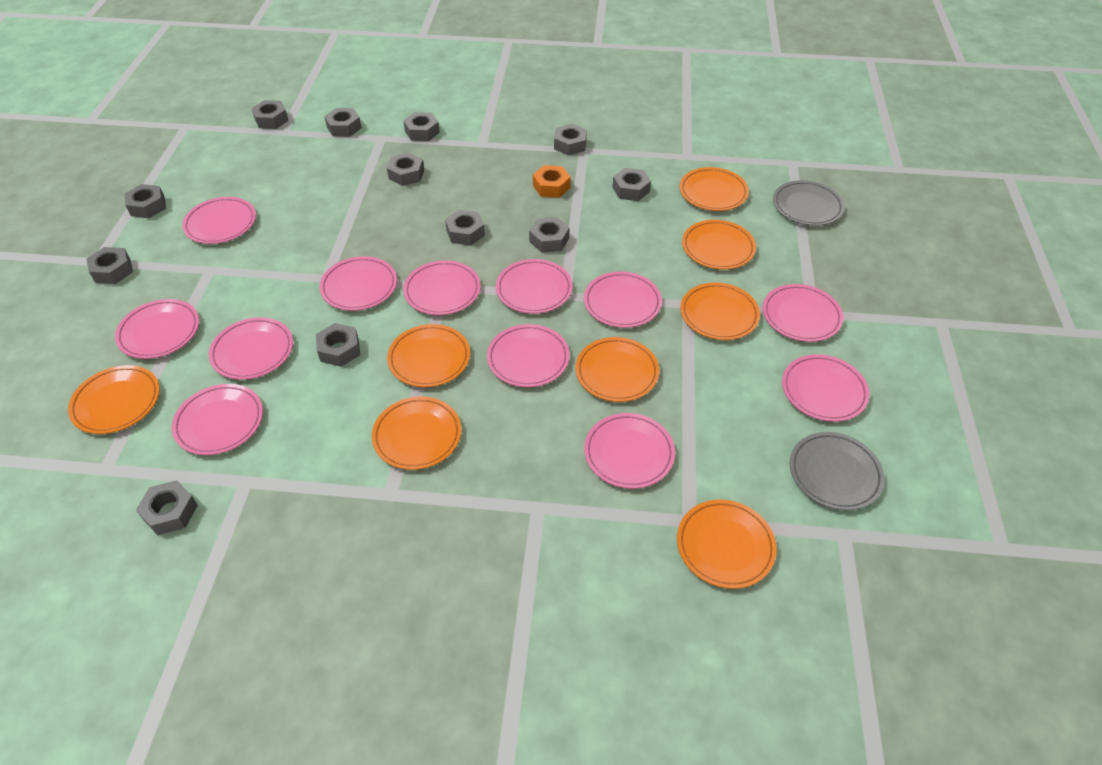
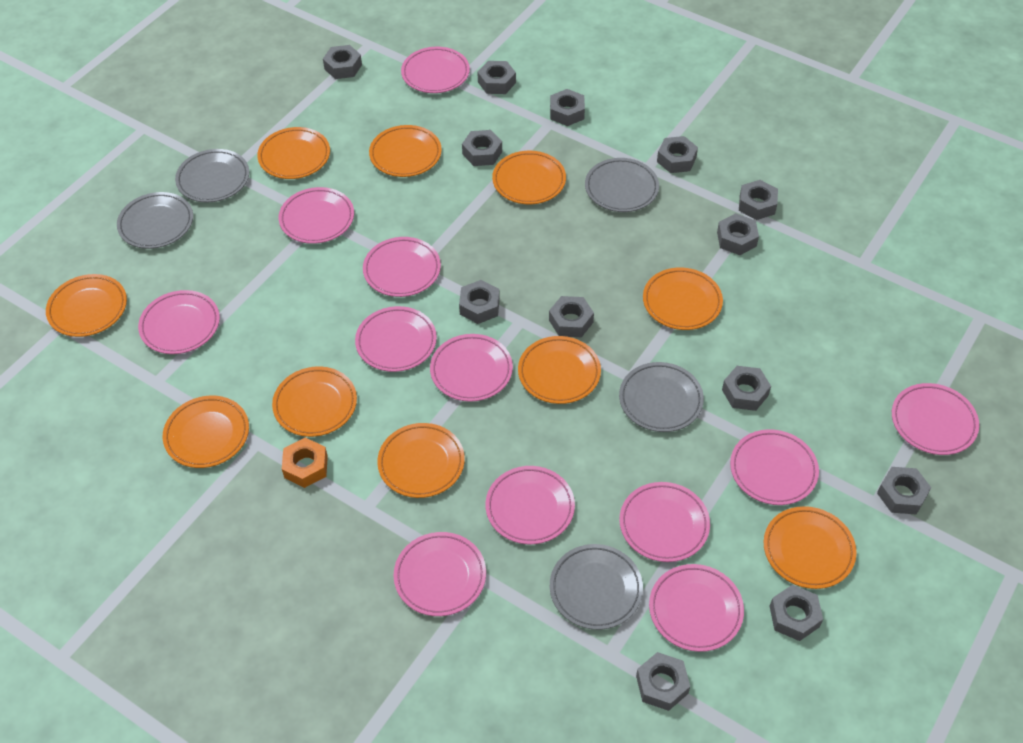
grey nut: [87,247,133,284] [125,184,166,218] [136,480,198,535] [251,100,289,129] [316,323,360,367] [324,108,362,137] [387,152,424,186] [403,112,440,141] [445,210,485,246] [529,217,569,253] [554,124,587,156] [612,168,651,201] = 12 -> [323,45,362,79] [459,280,500,324] [462,130,502,166] [477,61,516,94] [549,296,594,337] [550,89,585,126] [636,652,690,711] [657,136,698,173] [717,213,759,255] [722,366,771,411] [739,180,778,220] [770,585,823,641] [877,467,931,514] = 13
grey plate: [773,180,844,226] [790,432,884,511] = 2 -> [117,192,193,249] [175,149,249,202] [550,544,643,630] [585,158,659,212] [619,362,704,432] = 5
orange plate: [68,365,160,434] [372,396,461,470] [387,324,470,387] [575,337,659,402] [677,499,777,589] [680,167,749,211] [680,283,760,340] [682,220,756,270] = 8 -> [46,274,127,337] [163,396,249,468] [257,127,330,179] [272,366,357,437] [369,125,442,177] [377,423,465,498] [492,151,566,204] [518,336,601,404] [643,268,723,330] [764,506,857,589] = 10

